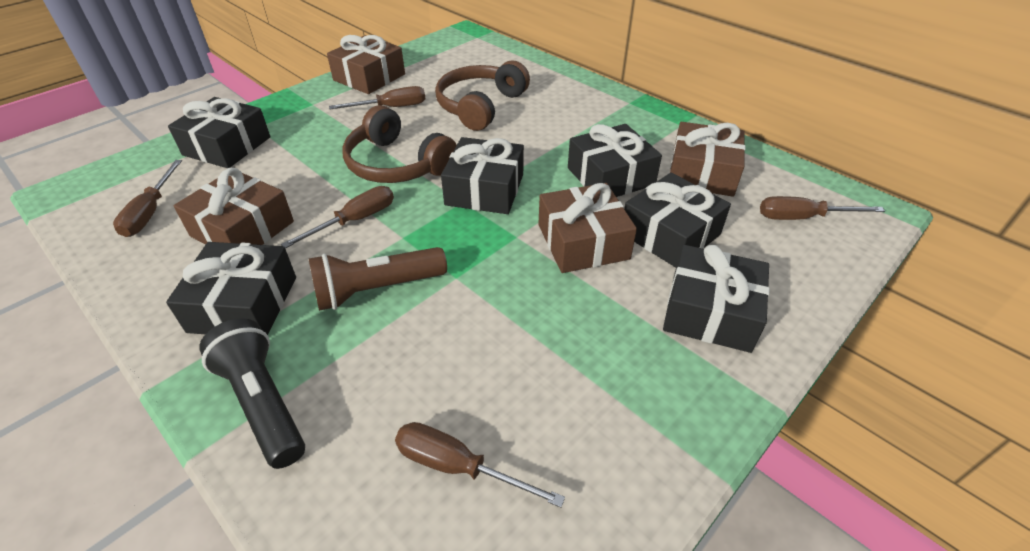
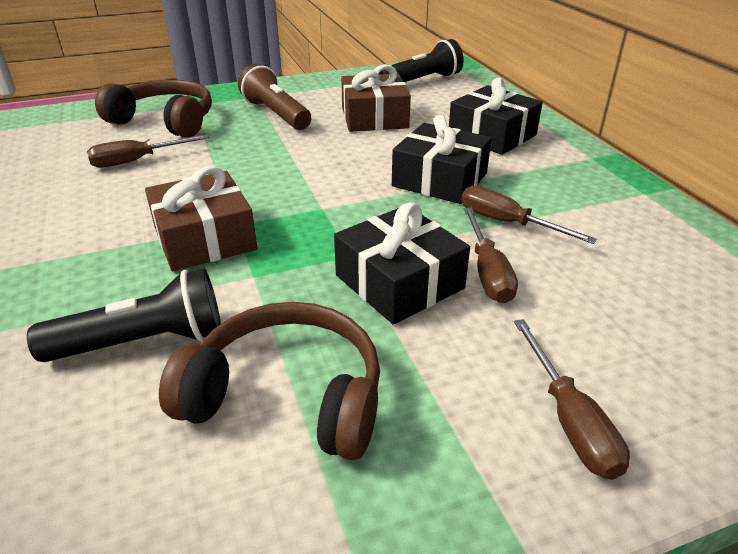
black flashlight: [199,318,305,469] = 1 -> [27,268,221,362] [379,39,464,82] = 2
black gift: [166,242,296,335] [168,97,270,168] [441,137,524,214] [568,124,662,197] [624,173,731,268] [663,245,770,353] = 6 -> [334,202,470,325] [392,115,492,204] [449,78,543,155] = 3
brown gift: [174,168,294,245] [327,35,405,94] [538,183,637,273] [670,122,745,197] = 4 -> [145,166,257,272] [341,64,411,132] = 2
brown screwdriver: [113,160,182,237] [281,186,394,248] [329,86,426,109] [395,422,565,508] [760,196,885,220] = 5 -> [87,134,210,168] [461,186,597,244] [464,207,518,303] [514,319,630,480] = 4

